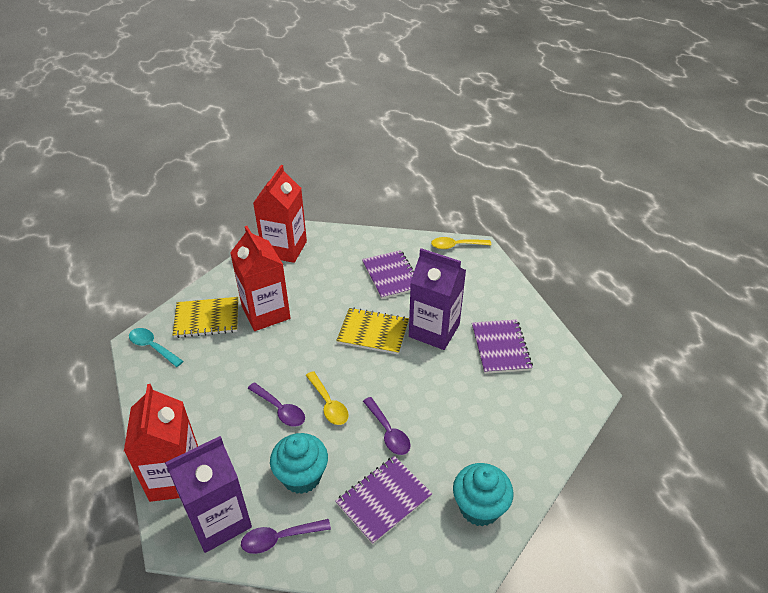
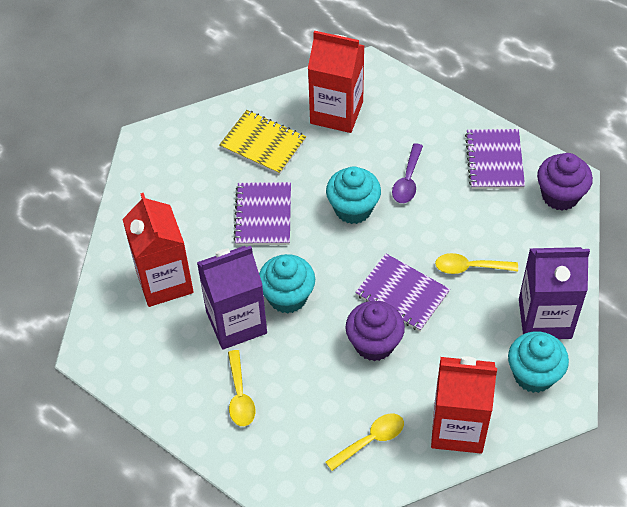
purple cupcake: none = 0 -> [345,301,405,361] [537,153,593,211] = 2
purple spoon: [241,519,331,554] [247,382,305,427] [363,397,411,455] = 3 -> [392,143,423,203] = 1
turquoise cupcake: [270,433,328,494] [453,463,514,527] = 2 -> [259,254,315,314] [326,166,381,224] [508,331,569,393] = 3
turquoise spoon: [129,328,183,367] = 1 -> none = 0
yellow notebook: [173,297,238,338] [336,308,409,355] = 2 -> [219,110,306,175] = 1
yellow spoon: [306,371,349,425] [431,237,491,249] = 2 -> [228,350,255,426] [326,414,404,471] [435,253,518,274] = 3

